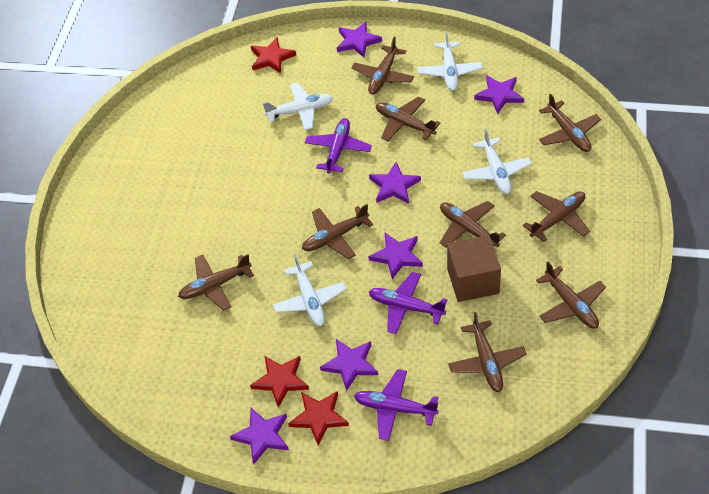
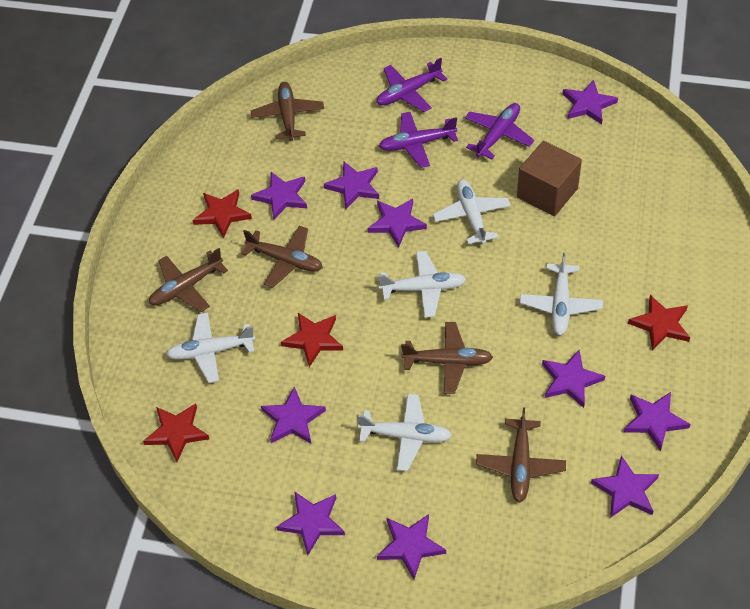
brown plane: [178,254,254,311] [302,204,373,260] [351,36,414,95] [376,96,441,141] [440,201,506,248] [448,312,527,392] [523,191,590,242] [536,261,606,329] [539,94,601,152] = 9 -> [149,248,228,312] [241,226,323,288] [250,82,324,141] [401,322,493,394] [476,407,566,503] = 5
purple star: [230,408,289,464] [320,339,378,391] [337,22,382,58] [368,233,423,279] [369,162,421,204] [474,75,524,114] = 6 -> [251,172,307,219] [261,386,326,443] [276,491,345,555] [324,162,379,209] [368,199,427,247] [377,514,446,579] [542,350,605,408] [563,80,618,124] [591,455,659,518] [624,392,690,451] = 10
red star: [250,356,309,408] [251,37,296,74] [288,391,349,446] = 3 -> [143,403,209,462] [193,189,252,238] [281,313,343,367] [628,295,690,350] = 4
white plane: [263,83,333,130] [273,254,346,326] [418,31,483,91] [462,129,532,194] = 4 -> [166,313,255,383] [357,394,452,471] [378,251,466,318] [433,179,511,245] [520,252,603,335] = 5

